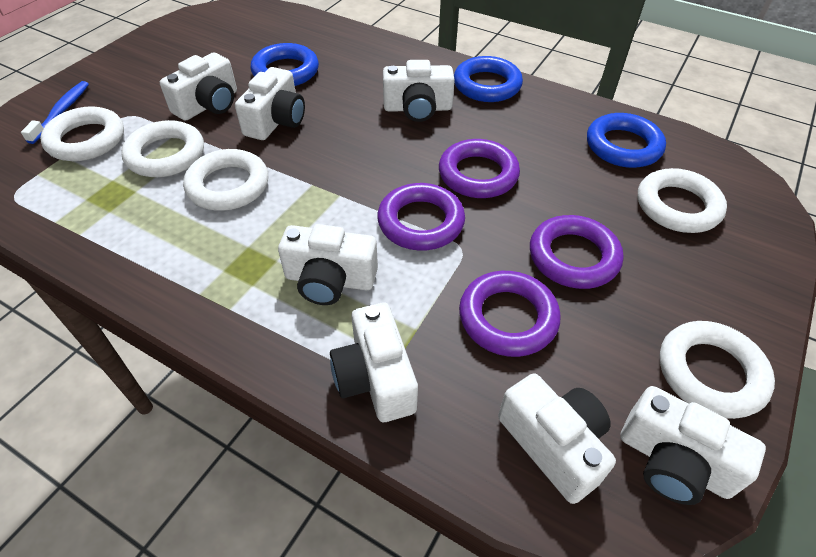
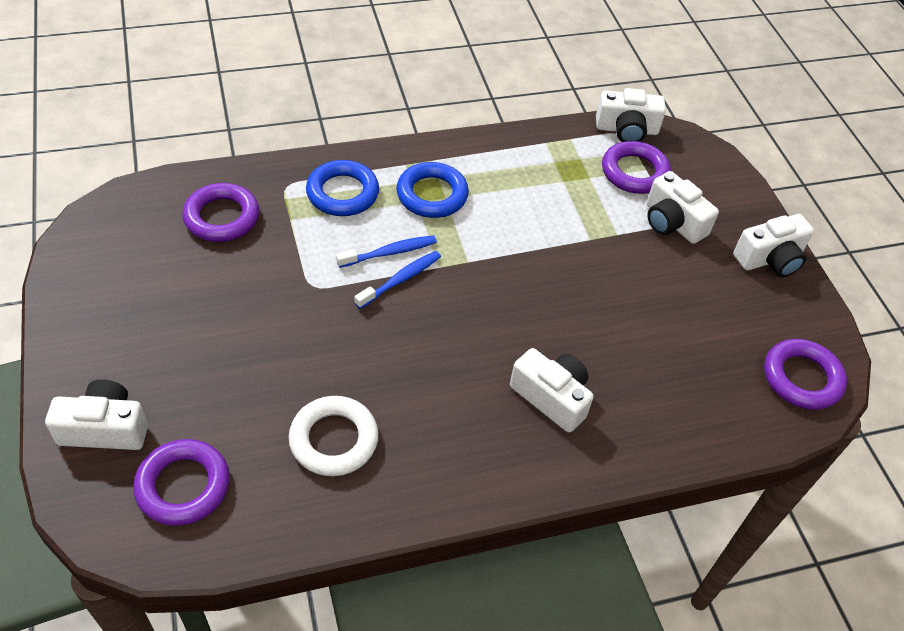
blue ring: [250,43,319,86] [454,56,523,102] [587,113,666,168] = 3 -> [306,160,379,216] [396,162,469,218] = 2
blue toothbrush: [21,81,89,144] = 1 -> [336,235,437,268] [354,251,441,309] = 2
white camera: [160,53,237,121] [235,67,305,140] [278,224,378,305] [330,303,418,422] [383,60,455,122] [498,373,616,504] [620,386,766,505] = 7 -> [45,379,148,450] [510,348,594,433] [596,88,666,142] [647,171,719,244] [733,214,814,277] = 5
white ring: [40,106,124,161] [121,120,204,177] [183,149,268,211] [638,168,727,233] [660,321,775,419] = 5 -> [289,396,379,476] = 1

